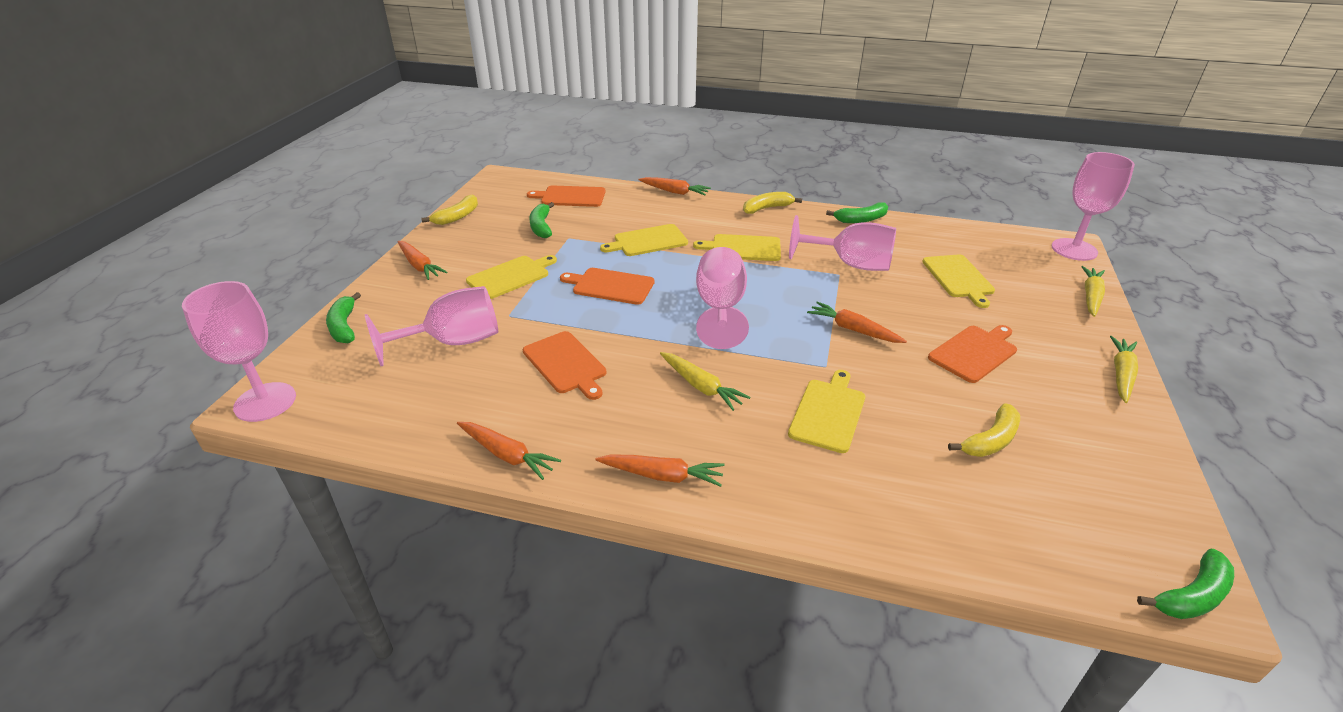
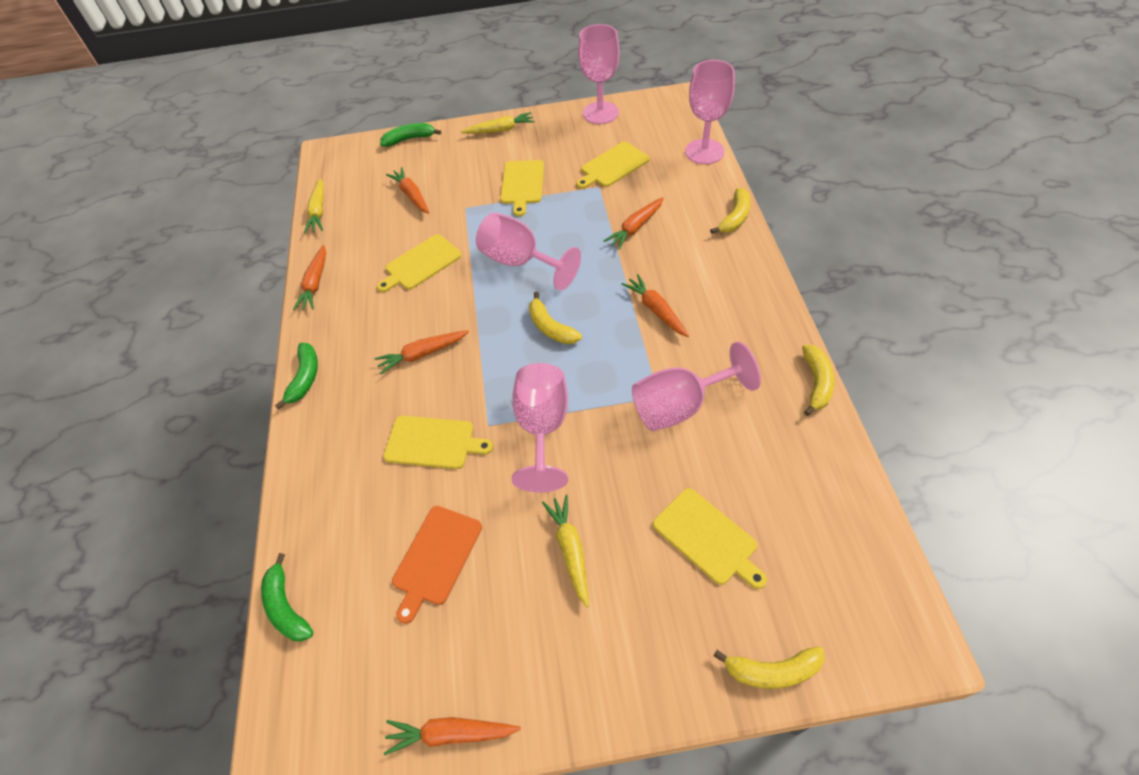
green banana: [326,292,361,344] [529,202,554,238] [826,202,888,223] [1137,549,1234,619] = 4 -> [261,553,313,642] [275,343,318,410] [380,123,441,147] = 3
orange carrot: [398,241,447,280] [457,422,561,480] [596,454,725,487] [638,177,711,195] [807,302,907,343] = 5 -> [293,245,326,310] [374,330,469,375] [384,717,521,755] [386,167,429,214] [604,197,664,250] [621,274,689,337] = 6
orange cutting board: [523,331,606,400] [527,186,606,207] [560,268,655,305] [928,325,1017,383] = 4 -> [392,506,482,624] = 1
yellow banana: [421,194,478,225] [743,192,802,214] [948,403,1020,457] = 3 -> [529,292,582,344] [710,188,751,234] [713,647,824,689] [802,345,835,416] = 4

